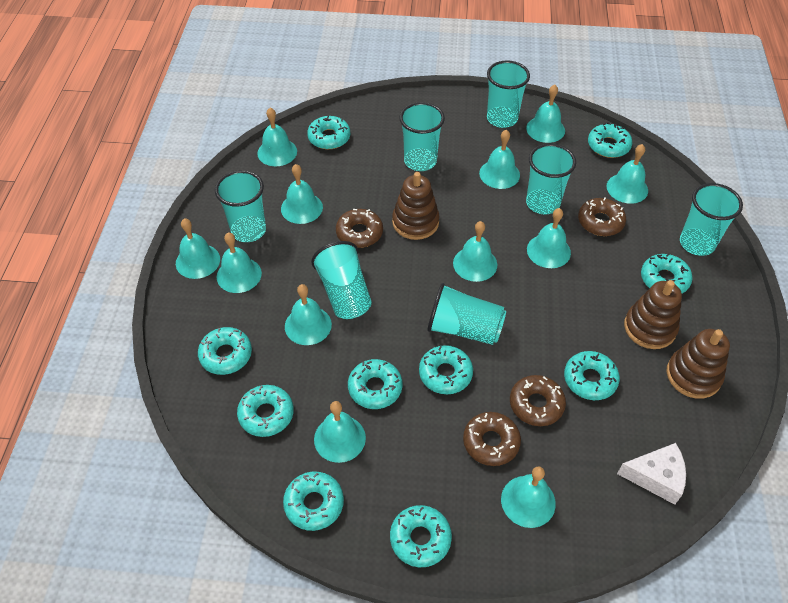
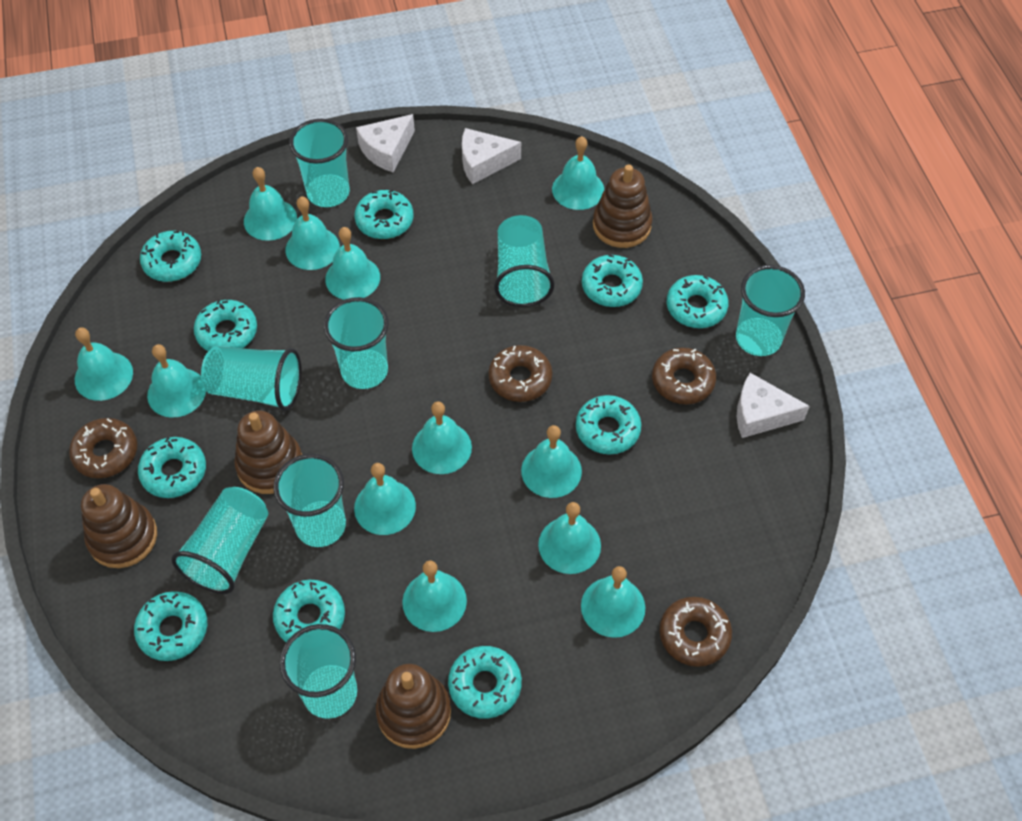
brown stacking toy: [392,172,440,240] [624,280,682,349] [666,329,730,399] = 3 -> [81,484,157,568] [234,411,302,494] [376,664,451,749] [593,164,653,248] = 4
turquoise cup: [215,170,266,242] [311,241,372,319] [399,102,445,171] [427,283,506,345] [487,60,530,128] [526,144,576,214] [680,183,743,256] = 7 -> [171,487,268,594] [201,346,302,411] [273,454,346,547] [279,624,357,719] [289,119,350,207] [324,297,389,389] [494,215,555,307] [736,265,805,356] = 8
white cheese: [617,443,686,505] = 1 -> [356,114,415,173] [462,128,521,184] [737,373,810,438] = 3

